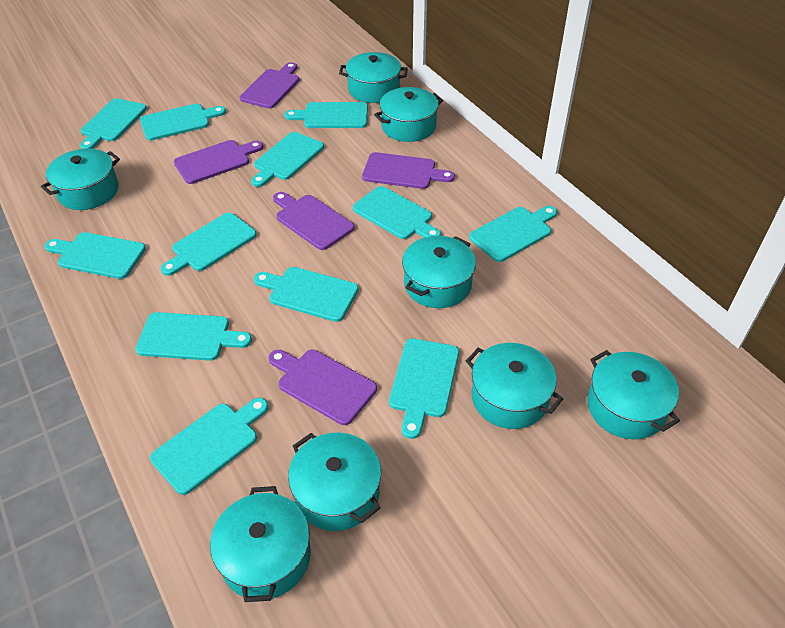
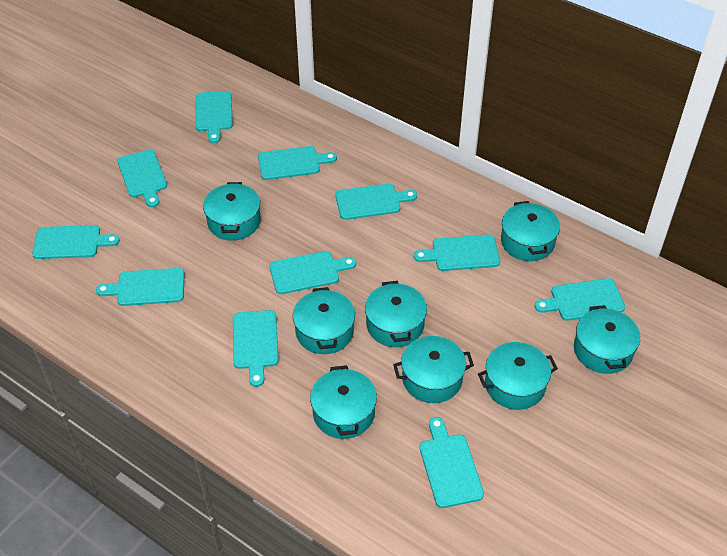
purple cutting board: [174,140,263,184] [240,62,299,109] [268,350,377,425] [273,192,355,250] [362,152,455,189] = 5 -> none = 0
turquoise cutting board: [44,232,146,279] [80,98,147,149] [136,312,252,361] [140,104,226,141] [150,398,268,495] [161,213,256,276] [251,132,324,187] [254,267,359,322] [284,102,368,128] [353,186,441,239] [389,339,459,439] [469,206,557,262] = 12 -> [32,225,120,259] [96,268,185,306] [117,149,167,207] [196,91,233,143] [233,310,279,387] [258,146,337,180] [269,251,356,294] [335,183,417,220] [414,235,500,271] [420,417,484,508] [535,278,625,321] = 11

